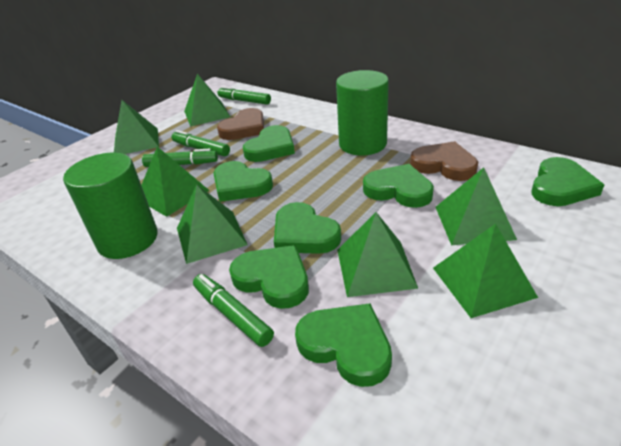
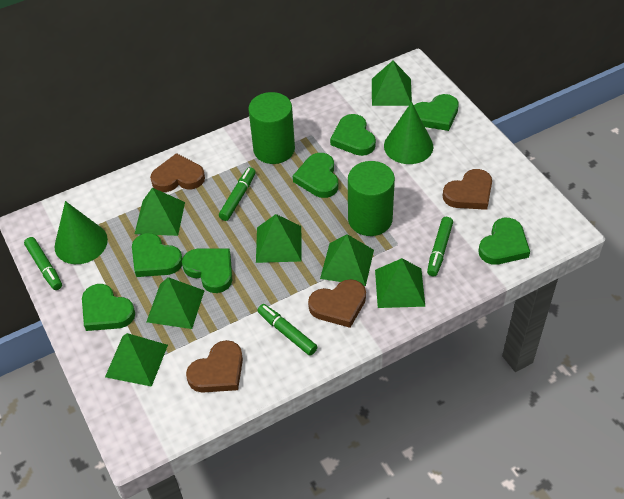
brown heart: [217,108,264,140] [410,141,478,181] = 2 -> [150,153,205,192] [186,340,243,393] [308,279,366,328] [443,169,492,210] = 4
green cone: none = 0 -> [55,201,108,264] [384,102,433,164] = 2

